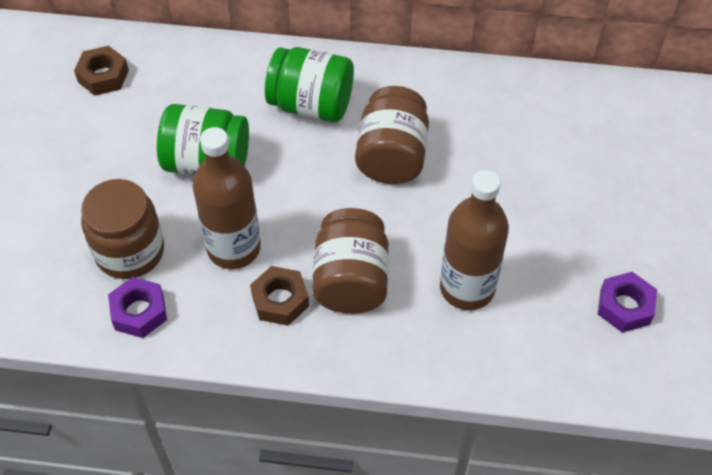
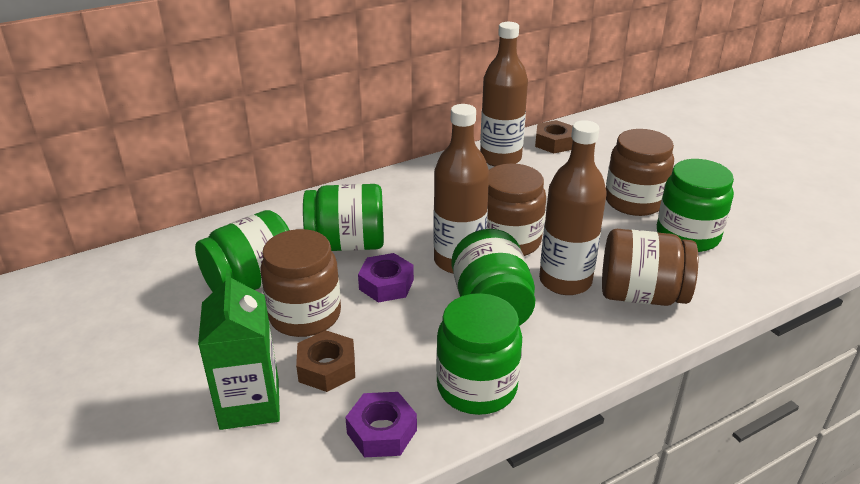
brown bottle: [192,127,261,269] [440,170,509,310] = 2 -> [434,104,489,273] [480,22,528,167] [539,120,607,295] = 3
brown jar: [81,179,164,279] [312,208,389,314] [355,86,429,184] = 3 -> [260,229,341,337] [487,163,546,256] [602,229,698,306] [606,129,674,216] = 4
green carton: none = 0 -> [198,270,280,430] = 1
green jar: [157,104,249,176] [265,47,354,122] = 2 -> [195,210,289,292] [303,184,384,251] [436,293,522,415] [452,229,535,326] [657,159,734,252] = 5

